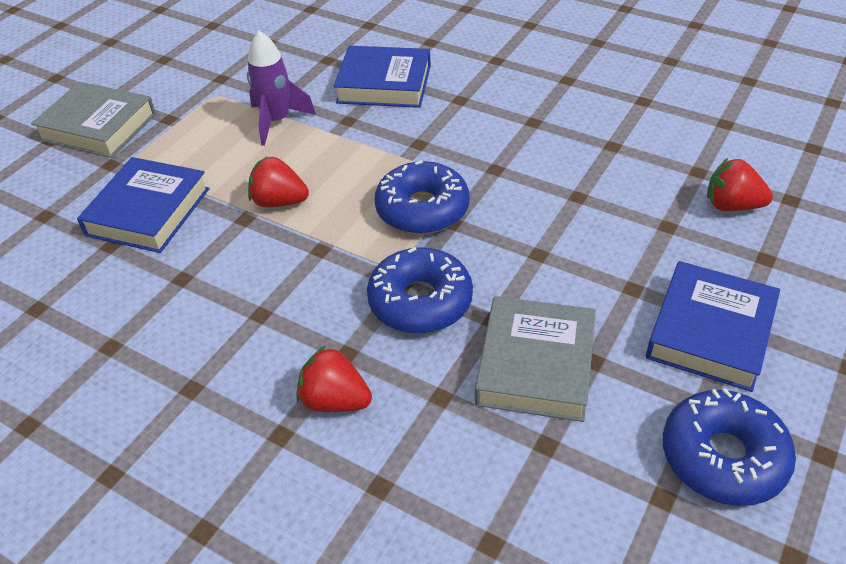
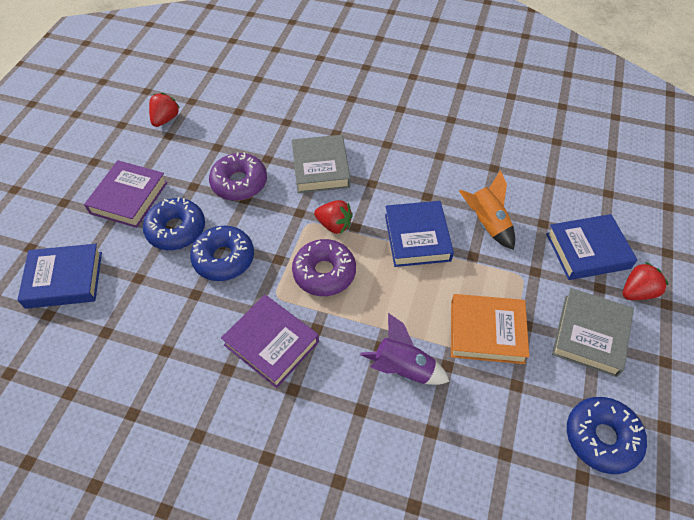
orange book: none = 0 -> [451,294,529,364] = 1
orange rocket: none = 0 -> [459,170,515,250] = 1
purple book: none = 0 -> [84,160,168,228] [221,295,319,388] = 2
purple donut: none = 0 -> [209,152,267,201] [292,239,356,296] = 2

